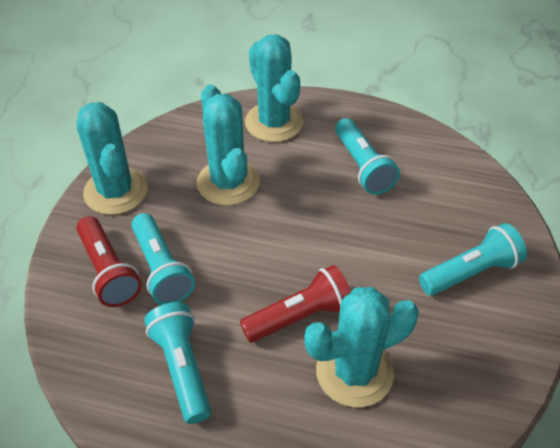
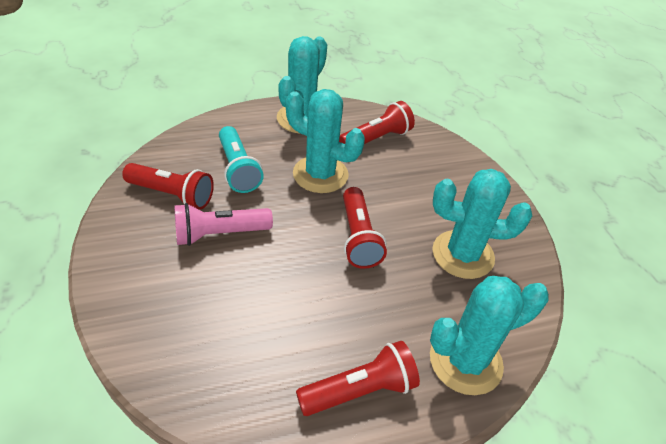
pink flashlight: none = 0 -> [174,203,273,246] = 1
red flashlight: [76,216,142,307] [240,265,351,342] = 2 -> [122,163,214,210] [296,341,420,416] [339,101,415,144] [343,187,387,269] = 4
turquoise flashlight: [131,213,195,305] [144,302,211,424] [335,118,400,195] [419,223,527,296] = 4 -> [219,126,264,193] = 1

